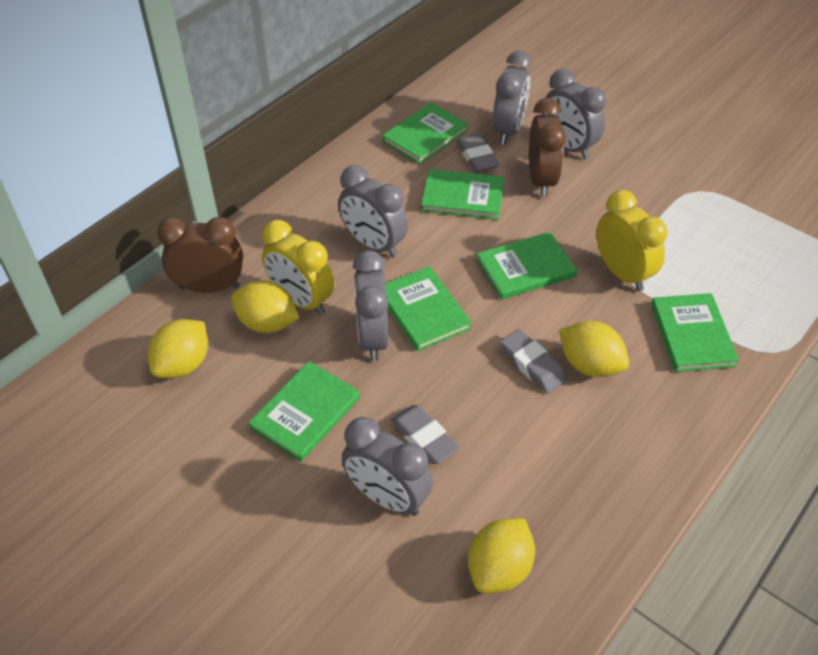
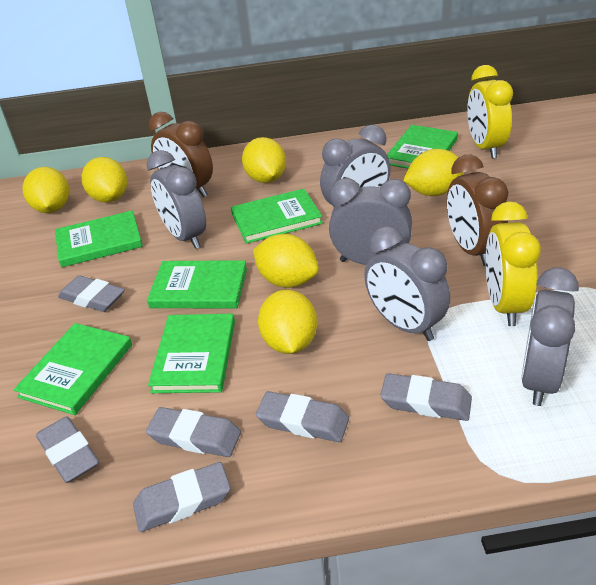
grey eraser: [391,405,460,464] [456,134,499,172] [500,329,567,393] = 3 -> [36,416,99,483] [58,275,125,312] [133,462,231,532] [146,407,241,457] [256,391,349,442] [380,373,472,421] = 6
yellow lemon: [148,319,208,378] [231,280,299,333] [468,518,535,593] [559,321,629,377] = 4 -> [22,167,69,213] [82,157,127,203] [242,137,286,183] [253,234,319,288] [258,290,317,354] [403,149,464,196] = 6

